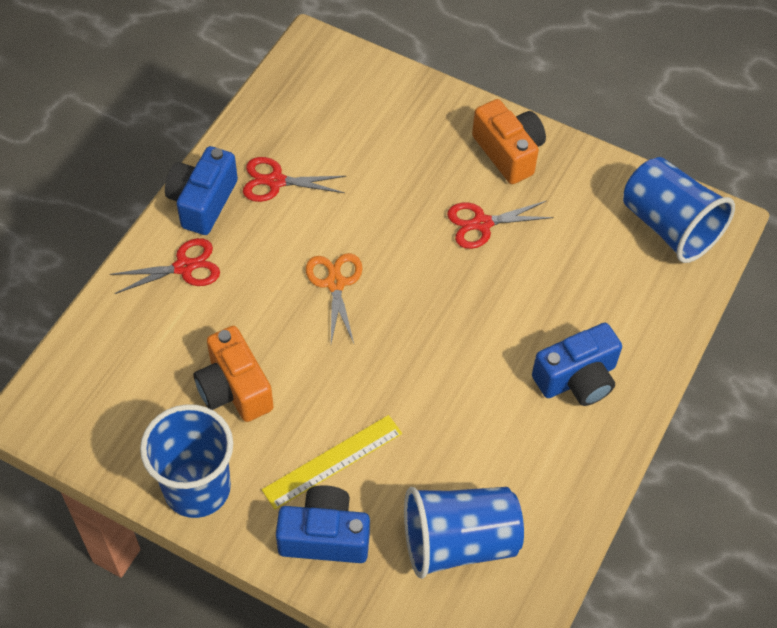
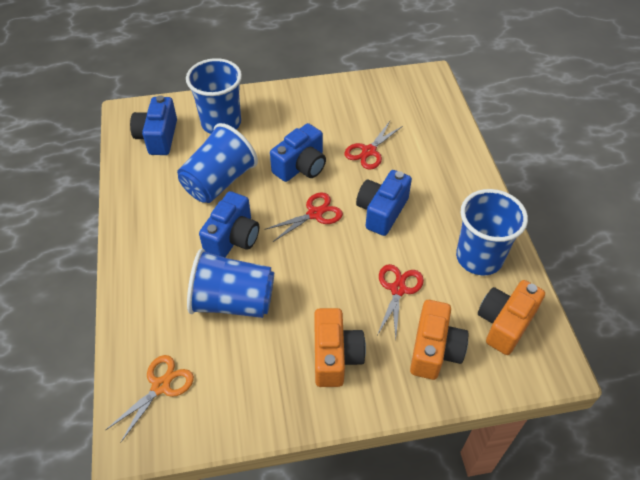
blue camera: [165,146,238,235] [276,485,370,563] [532,323,622,406] = 3 -> [130,95,177,155] [199,191,259,258] [270,123,326,182] [356,170,412,236] = 4
blue cup: [140,404,233,518] [404,487,524,579] [623,157,735,263] = 3 -> [177,123,258,203] [186,58,242,134] [187,249,274,318] [456,189,528,275] = 4
orange camera: [193,326,274,422] [472,99,546,184] = 2 -> [314,308,366,387] [410,300,469,380] [478,280,545,355] = 3
yellow ruler: [262,415,402,509] = 1 -> none = 0

